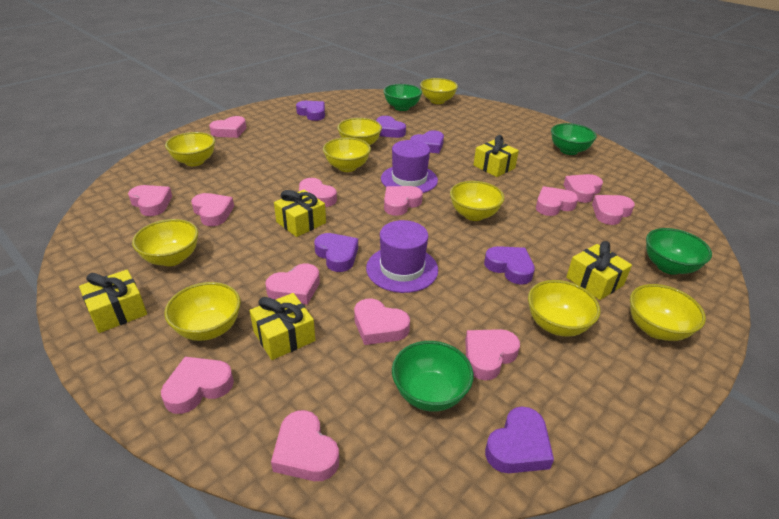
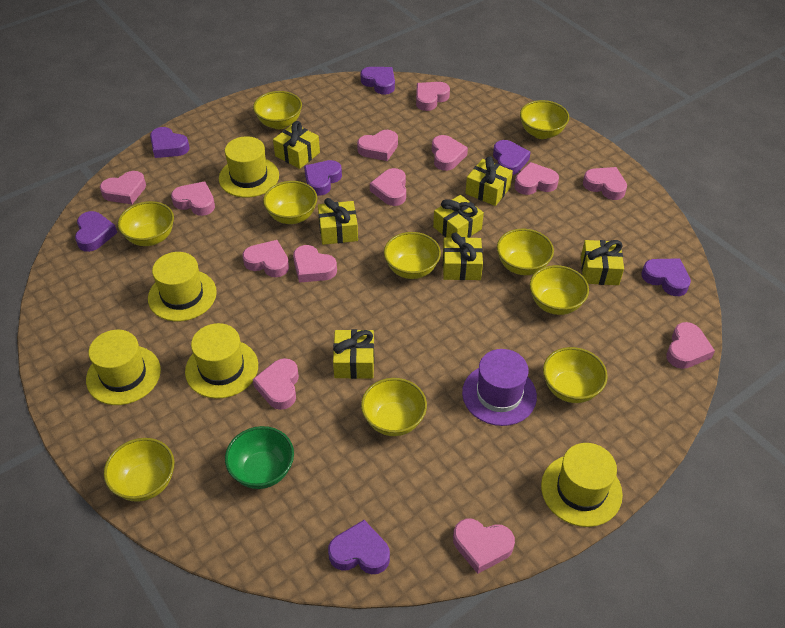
green bowl: [383,84,422,111] [392,341,474,412] [551,123,597,155] [646,228,712,275] = 4 -> [225,426,294,489] = 1
purple hat: [366,220,438,293] [381,140,438,193] = 2 -> [462,349,537,426] = 1
purple heart: [296,101,325,121] [314,233,358,272] [376,116,406,138] [410,130,444,153] [484,246,535,285] [485,407,554,473] = 6 -> [75,211,117,252] [150,127,190,158] [304,160,342,196] [328,520,390,574] [361,67,395,95] [493,140,531,175] [641,258,691,296] = 7
yellow bowl: [132,219,198,266] [164,282,241,341] [165,132,215,166] [323,138,371,172] [337,118,382,145] [420,78,458,104] [450,181,505,221] [528,280,601,337] [630,284,706,341] = 9 -> [104,438,174,502] [118,201,174,246] [253,91,302,129] [263,181,317,224] [361,378,427,436] [384,232,441,279] [497,229,554,275] [520,100,569,139] [530,265,589,315] [543,347,608,403] = 10
yellow gift: [79,270,147,333] [250,293,315,360] [274,190,326,237] [474,135,519,177] [566,241,632,300] = 5 -> [273,121,320,169] [318,198,358,245] [333,329,374,379] [433,195,484,238] [443,232,483,280] [465,156,513,206] [581,240,624,285] = 7
yellow hat: none = 0 -> [86,330,161,405] [148,252,217,321] [185,323,258,399] [219,136,279,198] [541,443,623,527] = 5

